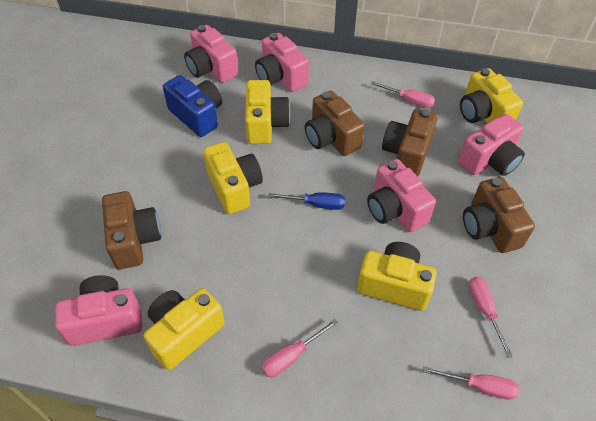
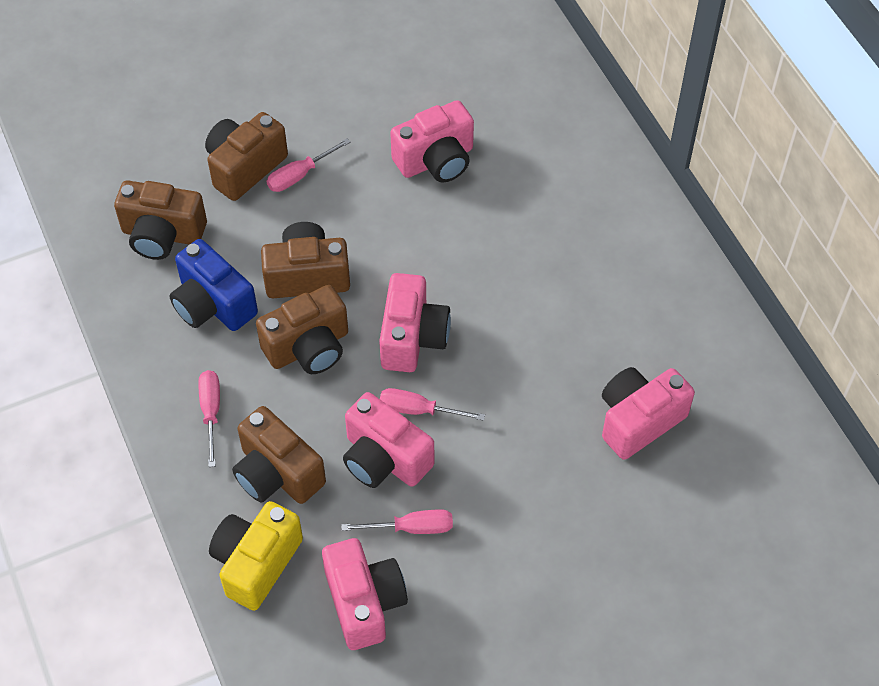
blue screwdriver: [269,192,345,210] = 1 -> none = 0
brown camera: [102,191,161,270] [305,91,365,156] [382,109,438,176] [463,177,535,253] = 4 -> [114,180,207,260] [205,112,288,201] [232,406,326,504] [256,285,348,374] [261,222,350,298] = 5
yellow camera: [143,288,225,370] [203,142,263,214] [245,80,290,144] [357,242,437,311] [460,68,523,123] = 5 -> [209,501,303,611] = 1

